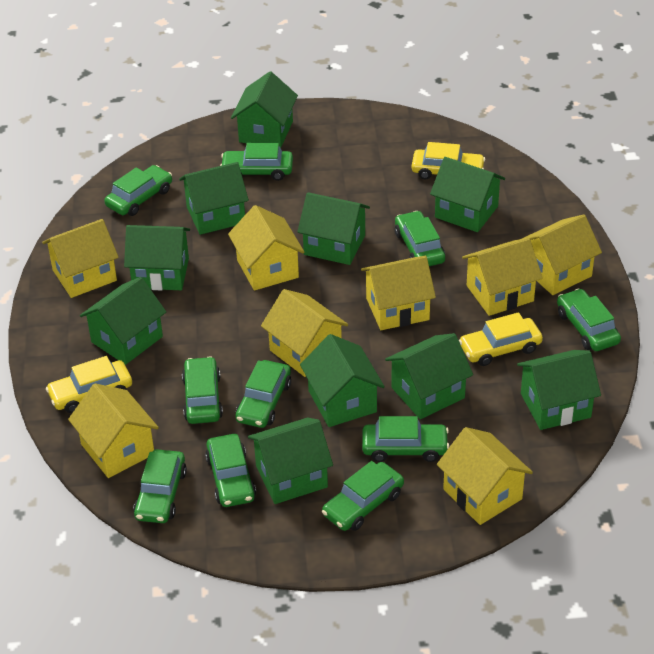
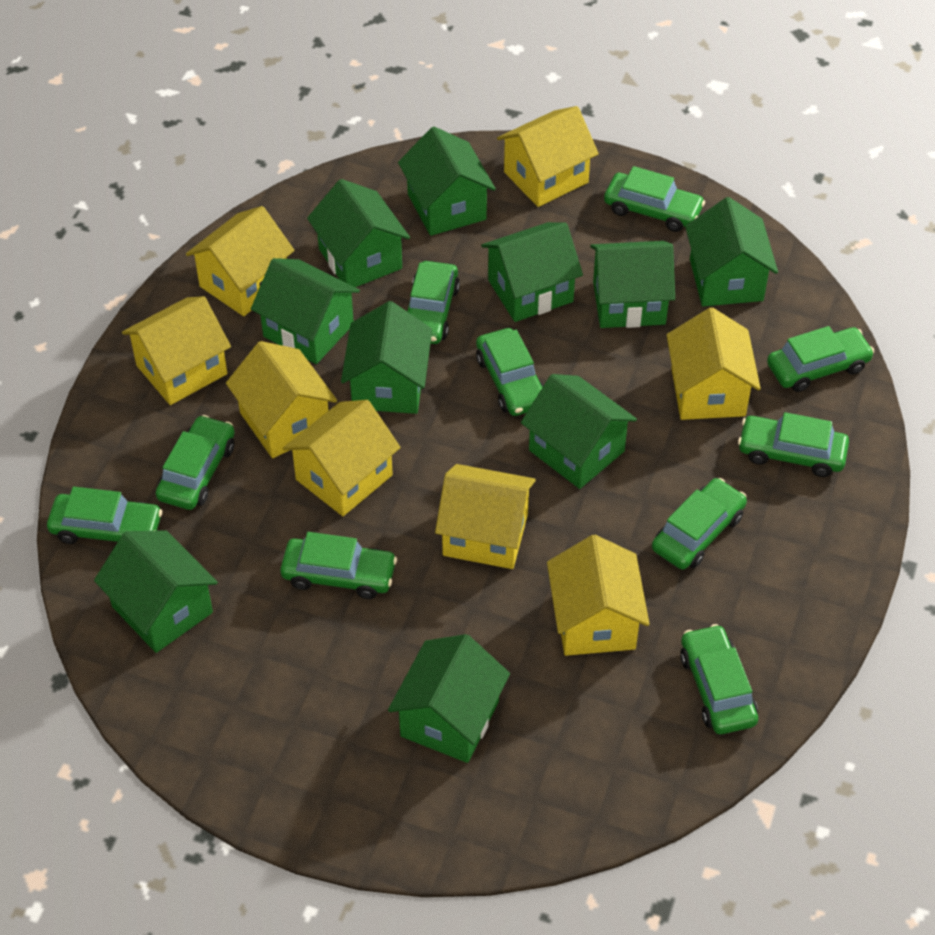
yellow car: [46,356,132,413] [412,142,485,179] [459,312,543,366] = 3 -> none = 0

